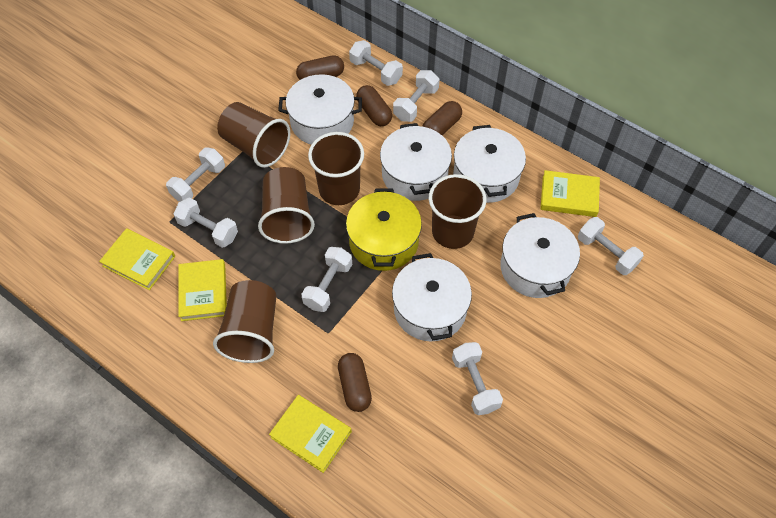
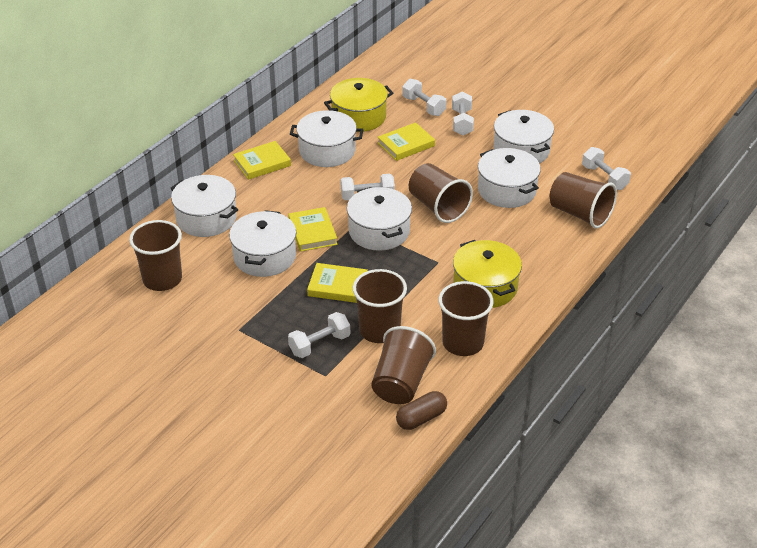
brown capsule: [296,55,344,80] [338,353,372,412] [356,85,392,126] [422,101,462,135] = 4 -> [396,391,447,430] = 1
brown cup: [213,280,277,363] [217,102,290,168] [258,167,315,244] [308,132,364,205] [429,174,486,249] = 5 -> [129,220,182,291] [353,269,407,343] [371,326,436,404] [409,163,473,223] [439,281,494,356] [550,172,617,229] = 6
white dumbbell: [166,147,225,202] [173,197,238,248] [301,247,352,312] [349,40,403,86] [393,70,440,122] [452,342,503,415] [578,217,644,275] = 7 -> [288,312,350,358] [340,174,395,200] [402,79,447,116] [452,91,474,135] [582,147,631,190] = 5
white pot: [278,74,362,144] [380,123,452,201] [392,253,472,341] [453,125,526,203] [500,213,580,298] = 5 -> [170,175,239,237] [229,210,296,277] [290,110,363,167] [347,187,412,251] [478,148,541,208] [494,110,554,163] = 6
yellow pot: [346,188,422,271] = 1 -> [324,78,393,132] [453,240,522,308] = 2

